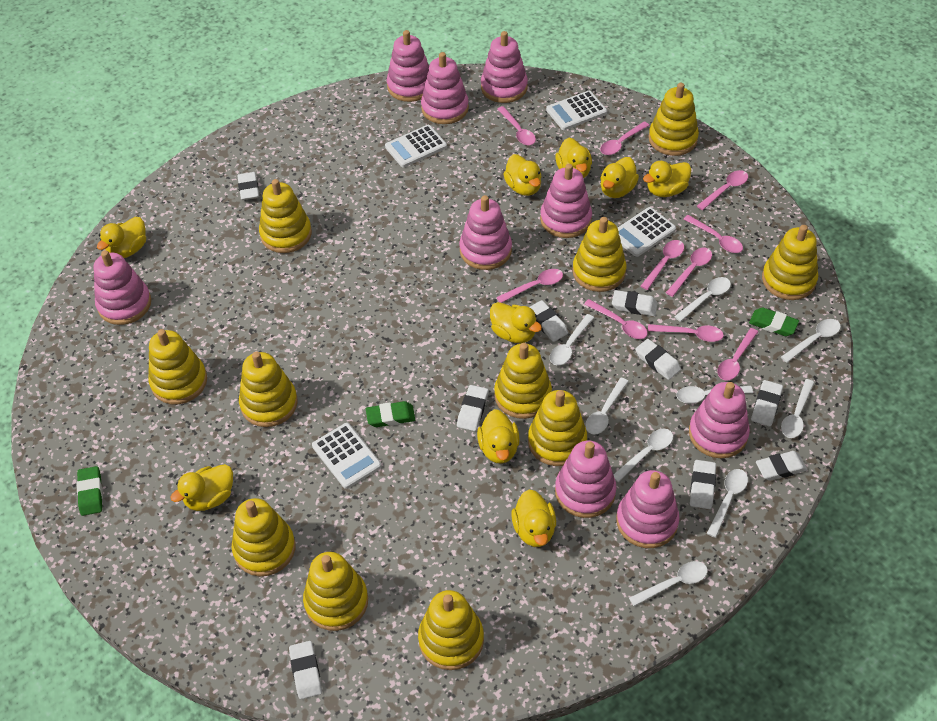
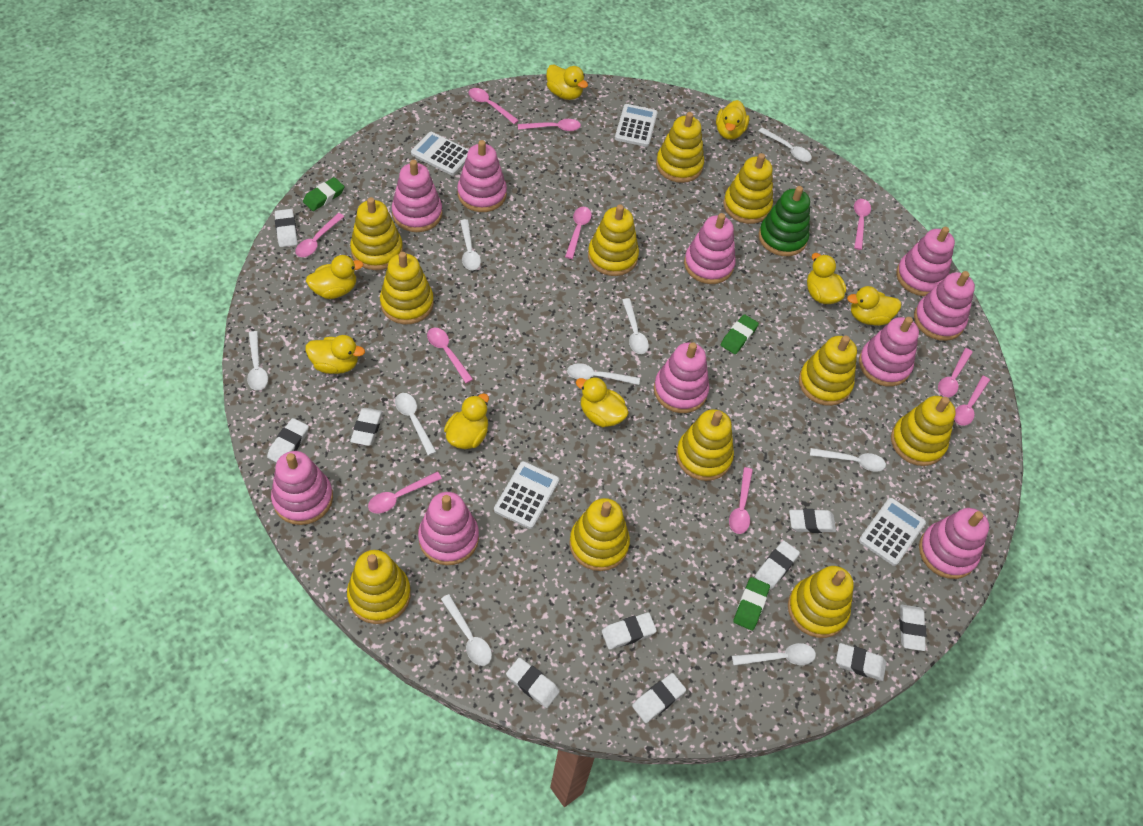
green stacking toy: none = 0 -> [759,186,810,256] = 1
pink stacking toy: [94,250,151,325] [387,30,429,102] [421,52,469,124] [459,195,512,270] [481,31,528,103] [540,164,592,238] [555,441,616,518] [616,470,680,548] [689,382,750,458] = 9 -> [271,451,333,525] [392,160,442,232] [418,492,479,565] [457,140,507,212] [654,342,709,413] [684,213,736,284] [859,317,919,386] [896,227,955,296] [914,271,975,341] [919,508,989,579] = 10
white eraser: [237,172,259,200] [289,641,322,699] [457,385,488,431] [530,300,568,342] [612,290,658,316] [635,339,681,380] [690,460,716,509] [751,380,783,426] [756,451,807,481] = 9 -> [267,418,309,463] [274,209,298,247] [350,408,383,446] [506,658,560,708] [602,612,657,650] [632,673,686,723] [755,541,800,589] [789,509,836,533] [836,643,886,681] [900,605,926,651] = 10
yellow duck: [97,217,146,258] [170,464,233,511] [477,409,520,464] [490,302,542,343] [503,154,542,196] [511,489,556,547] [555,137,592,178] [600,157,639,198] [643,161,691,197] = 9 -> [306,255,364,299] [306,335,365,374] [444,393,489,449] [546,65,588,100] [576,377,629,427] [716,100,749,140] [807,253,846,304] [847,286,901,326] = 8

